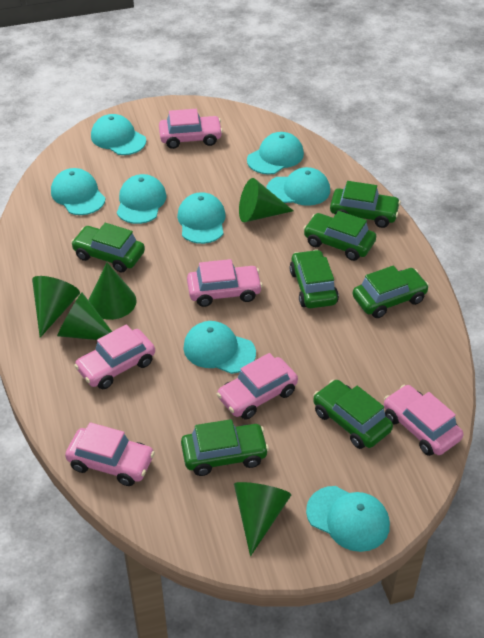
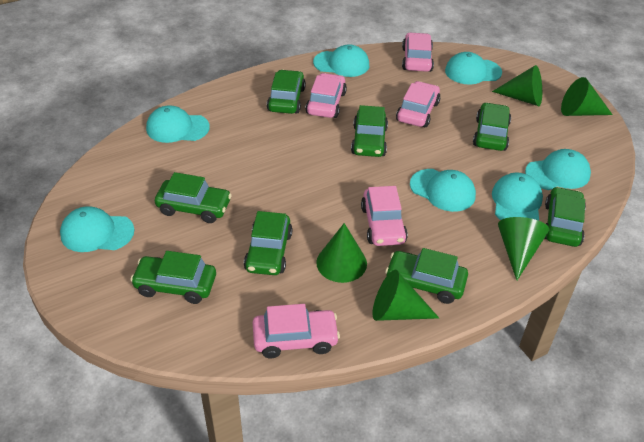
green car: [71,223,145,273] [181,419,269,476] [289,249,339,308] [303,211,376,261] [313,380,393,449] [330,181,401,228] [353,266,429,318] = 7 -> [131,251,216,304] [155,172,232,223] [244,211,293,275] [267,70,306,114] [351,105,388,157] [385,248,468,304] [473,102,511,151] [544,187,586,247] = 8
pink car: [65,422,155,486] [74,324,155,389] [159,109,223,149] [187,259,263,307] [217,353,298,420] [384,385,463,456] = 6 -> [253,304,340,358] [305,73,347,118] [361,186,408,246] [396,81,440,127] [402,32,434,72] = 5
turquoise cap: [51,168,106,215] [91,114,146,155] [117,174,167,224] [177,192,226,244] [184,321,256,374] [247,132,304,175] [266,167,330,206] [306,486,390,552] = 8 -> [60,206,134,252] [146,105,210,143] [313,44,369,77] [410,169,476,212] [445,52,502,85] [492,173,543,221] [525,149,591,190] = 7

